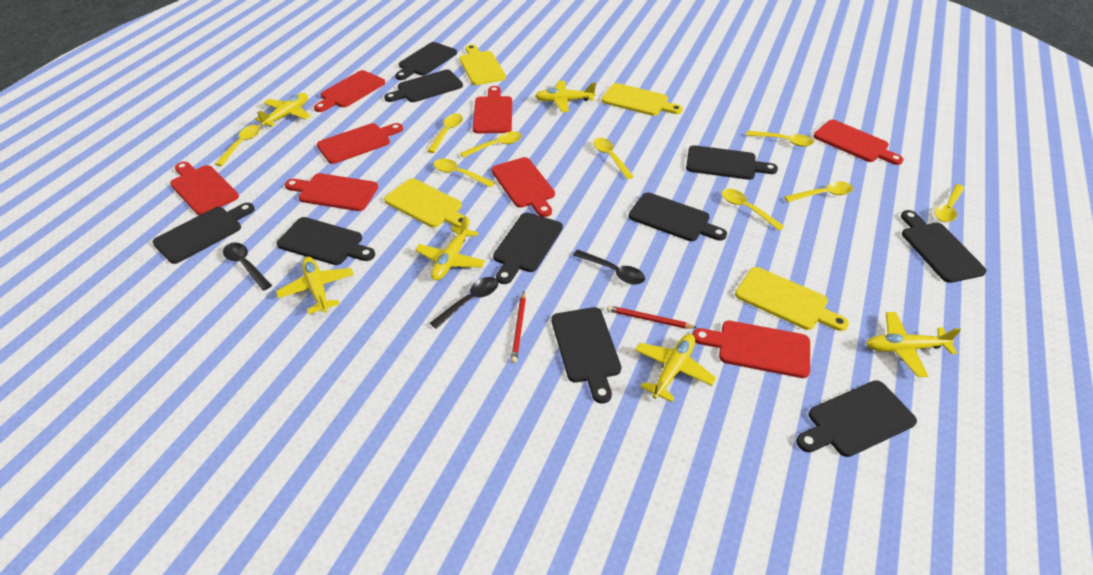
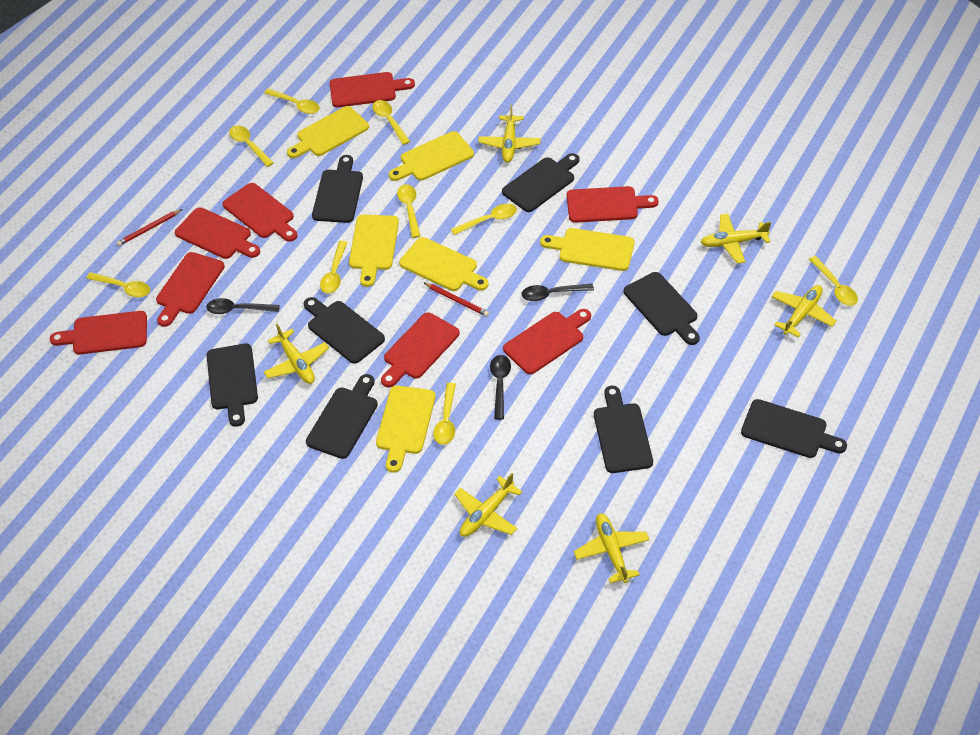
black cutting board: [153,203,255,264] [277,217,375,265] [384,70,463,102] [395,42,457,80] [493,213,563,284] [552,307,621,403] [629,192,727,241] [686,145,778,180] [796,380,917,457] [901,210,987,283] = 10 -> [207,343,258,427] [304,297,385,364] [306,374,378,459] [312,155,363,223] [502,153,580,212] [594,386,653,473] [624,272,700,345] [741,399,847,458] = 8
yellow cutting board: [384,178,470,228] [459,44,506,85] [602,83,683,116] [735,267,849,331] = 4 -> [287,106,369,158] [349,215,399,287] [376,386,436,473] [389,131,474,181] [399,237,489,291] [540,228,634,271] = 6

